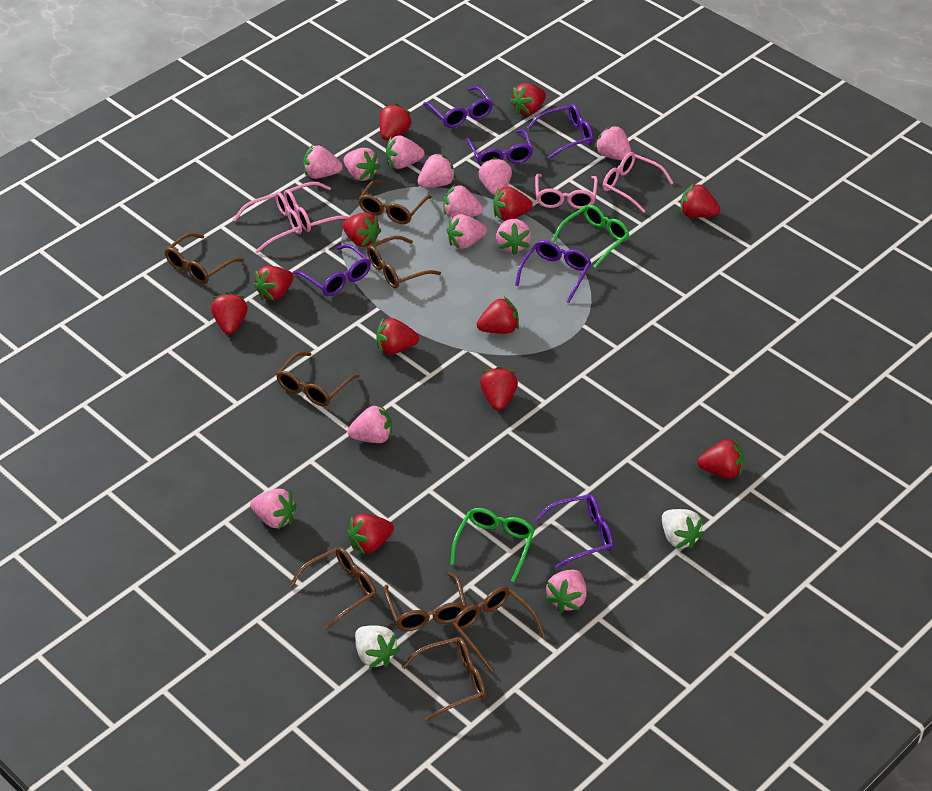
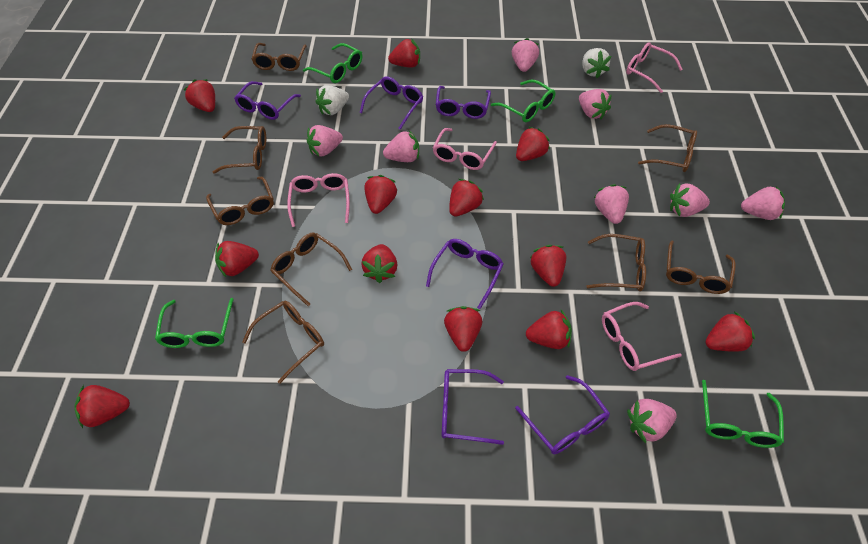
green glasses: [450,508,535,582] [552,204,629,268] = 2 -> [155,298,234,348] [303,43,362,83] [491,80,555,122] [702,380,784,448] = 4
pink strawberry: [250,489,297,529] [303,145,343,179] [343,148,380,181] [347,404,392,443] [386,135,425,169] [417,152,456,188] [443,185,483,218] [447,214,487,249] [478,157,512,196] [496,219,531,255] [545,570,587,613] [594,125,631,160] = 12 -> [307,125,343,157] [383,130,419,162] [512,38,539,72] [579,89,612,119] [594,184,629,224] [627,399,677,443] [670,183,710,217] [741,186,785,220] = 8

